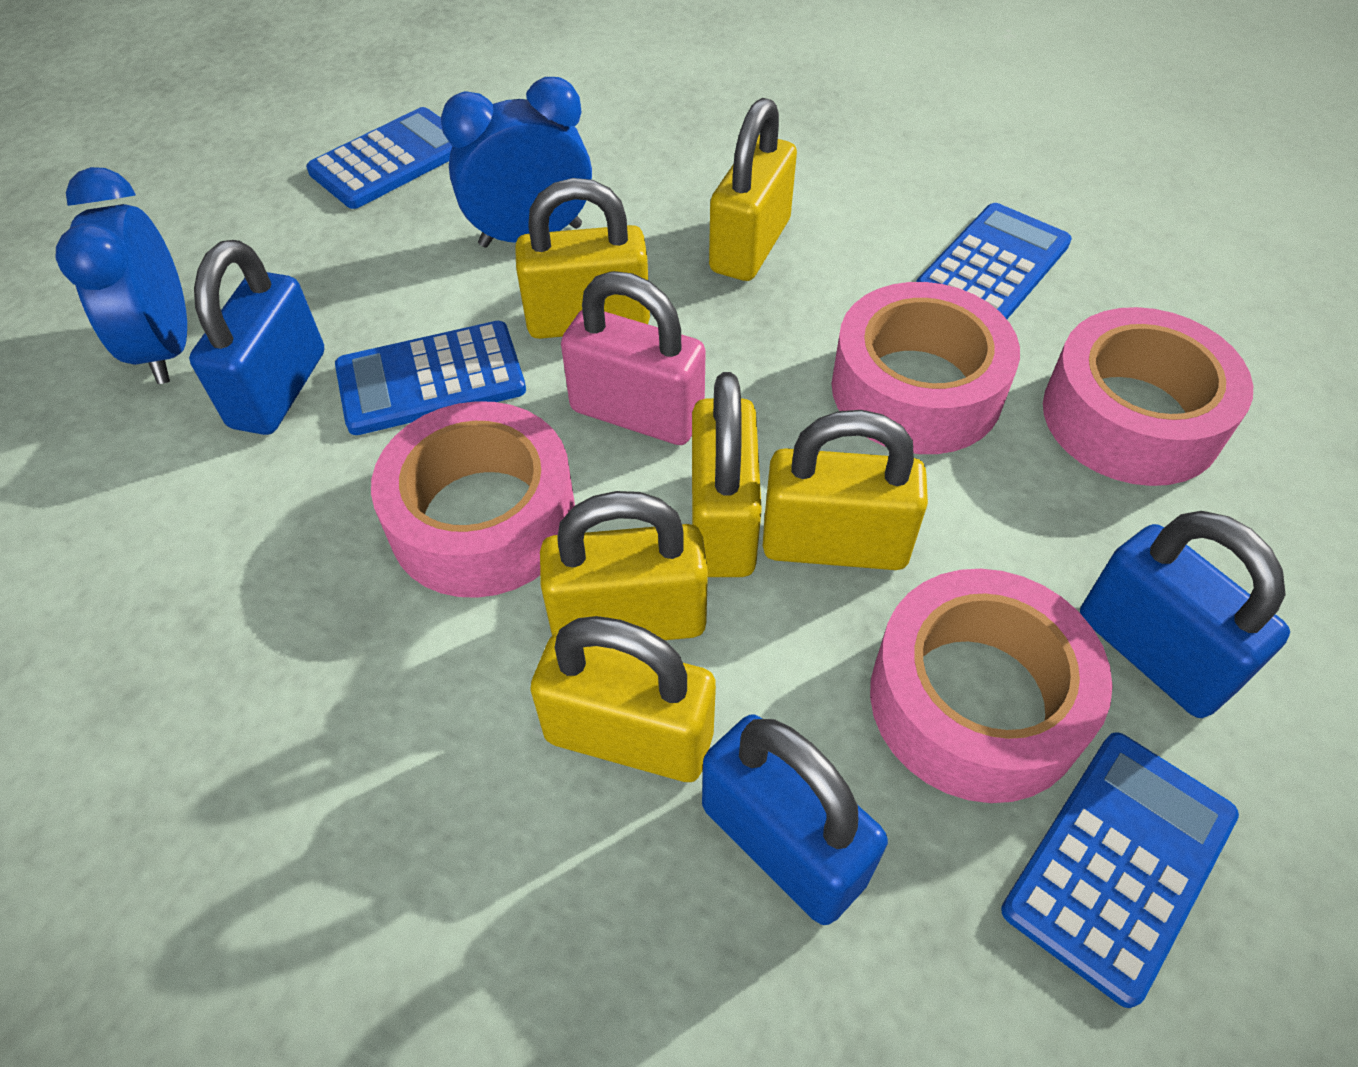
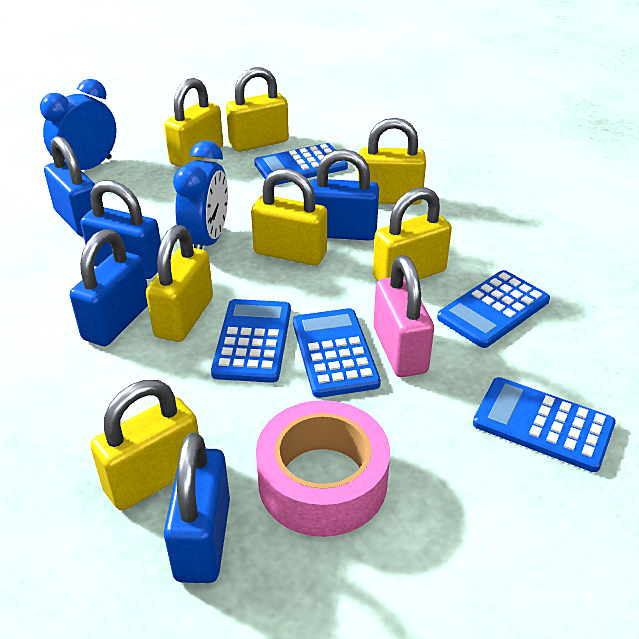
blue calculator: [306,107,452,209] [335,321,526,435] [916,203,1072,319] [1001,732,1239,1008] = 4 -> [211,299,291,383] [254,143,348,185] [293,308,381,398] [437,270,550,348] [473,377,616,472] = 5
blue padlock: [189,240,324,435] [702,714,888,925] [1080,511,1290,718] = 3 -> [44,136,95,237] [70,229,148,346] [81,180,161,279] [164,432,230,583] [310,149,379,241] = 5
pink tape: [371,401,575,598] [832,282,1020,454] [870,569,1113,803] [1043,307,1253,486] = 4 -> [256,400,390,537] = 1
yellow padlock: [515,178,650,339] [530,616,716,782] [540,491,708,640] [692,372,762,577] [709,98,797,281] [763,410,928,570] = 6 -> [90,380,199,510] [146,225,213,342] [164,78,223,167] [226,67,289,152] [251,169,327,266] [358,118,426,205] [373,187,452,281] = 7

